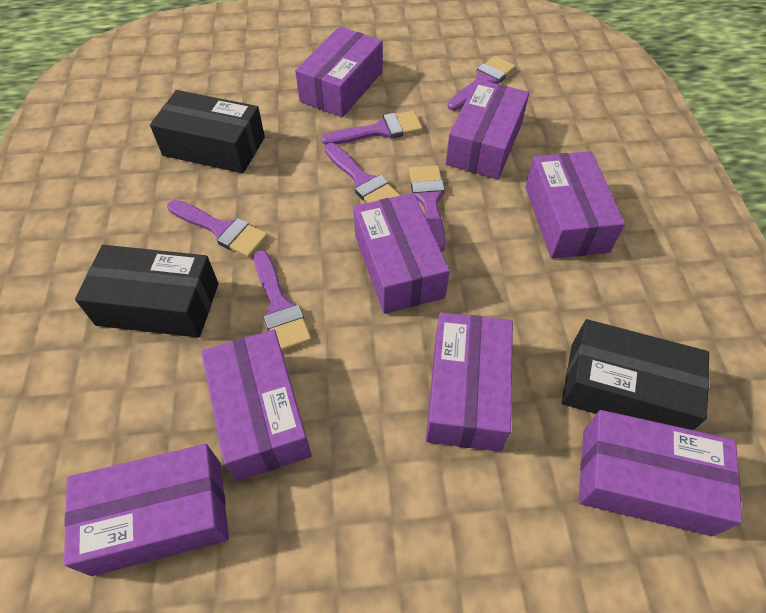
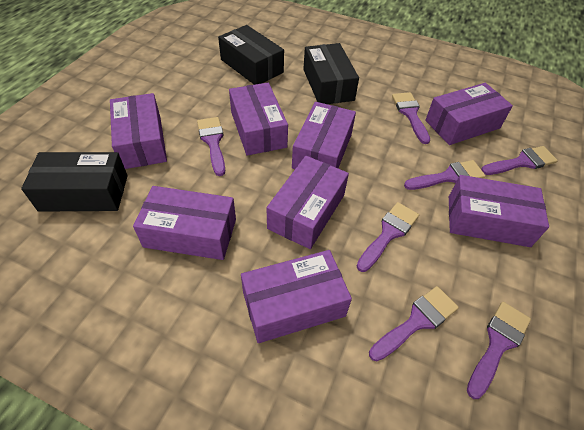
purple brush: [167,200,268,258] [254,250,312,351] [322,111,423,145] [324,143,400,203] [409,166,446,252] [448,56,515,111] = 6 -> [197,117,225,176] [357,202,419,272] [369,286,459,361] [392,92,430,144] [404,160,486,190] [467,302,531,399] [481,146,558,175] = 7

